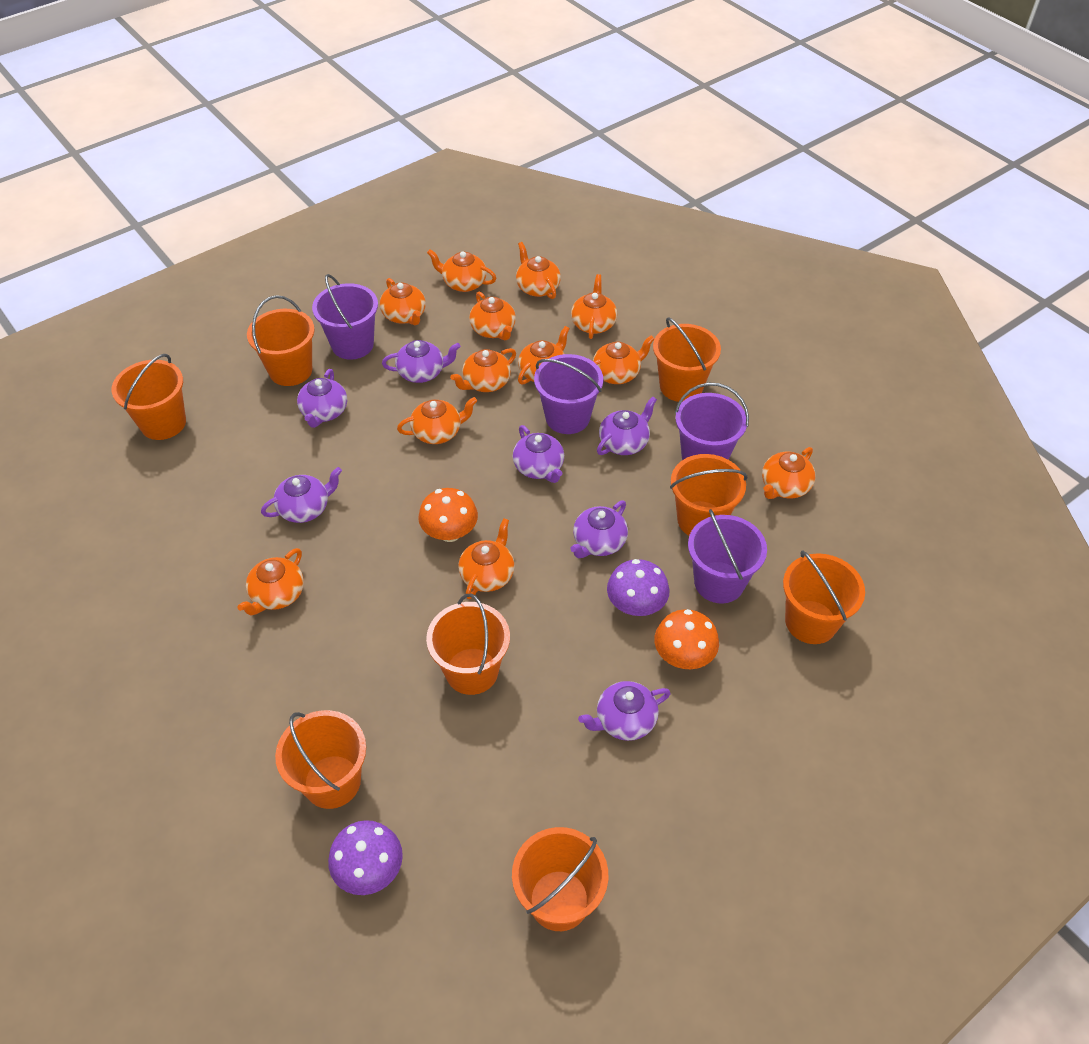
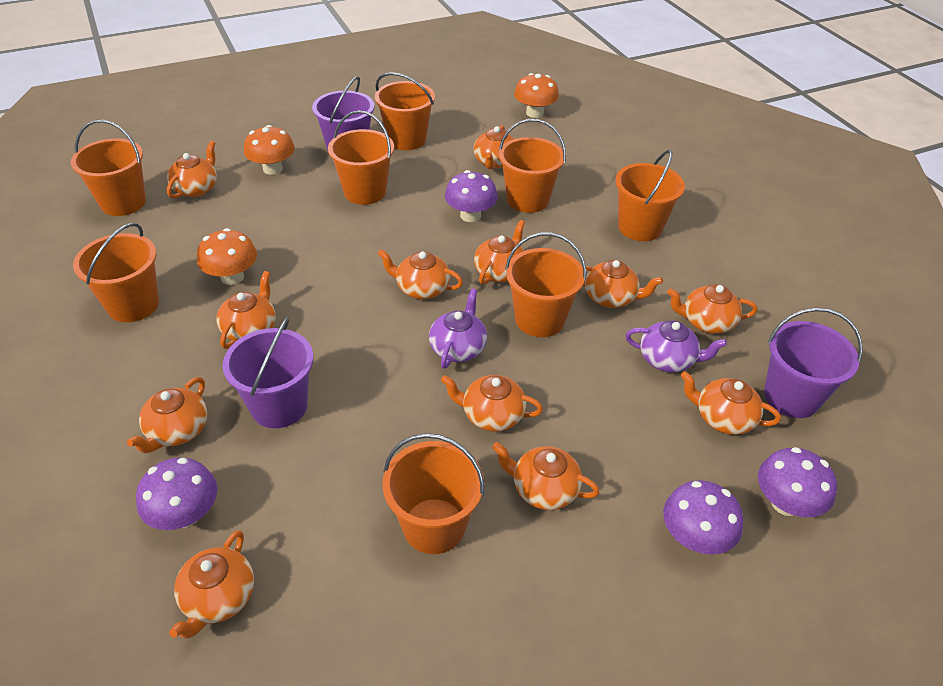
orange mushroom: [418,488,478,542] [654,609,719,669] = 2 -> [197,228,257,285] [244,125,295,175] [514,73,559,118] = 3
purple bucket: [312,274,378,360] [534,354,603,434] [675,383,749,460] [688,509,767,603] = 4 -> [222,317,313,428] [312,76,375,150] [764,308,863,418] = 3
purple mushroom: [328,820,403,895] [607,559,669,616] = 2 -> [136,458,217,530] [445,170,498,222] [663,480,743,555] [758,447,837,517] = 4
purple teapot: [261,467,342,523] [297,369,347,428] [382,340,461,383] [513,425,564,483] [570,501,628,558] [578,681,671,741] [597,396,657,455] = 7 -> [429,289,487,369] [625,321,727,372] = 2

